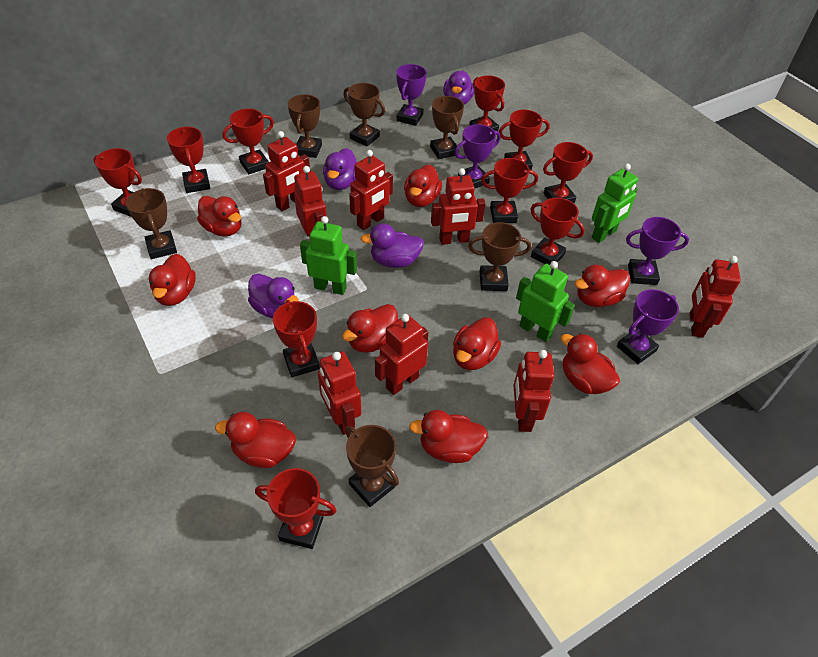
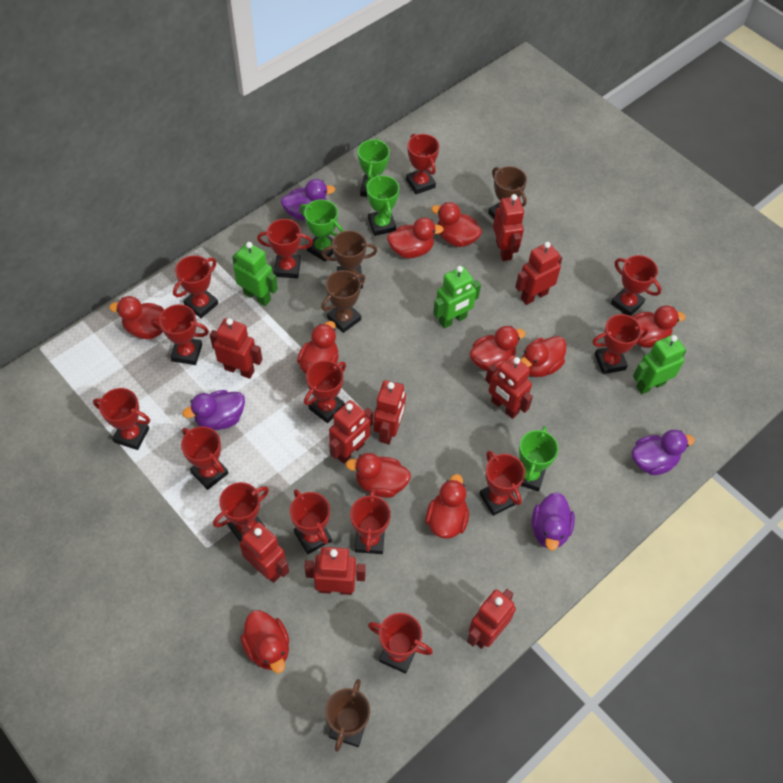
brown trophy: [126,188,177,259] [288,94,322,158] [343,83,385,146] [345,425,399,507] [430,96,464,159] [468,222,531,291] = 6 -> [321,231,377,288] [321,270,365,333] [325,679,370,752] [488,166,527,219] = 4
green trophy: none = 0 -> [300,199,343,262] [358,138,390,197] [367,174,399,236] [519,426,558,491] = 4
purple trophy: [396,64,427,126] [455,124,501,188] [617,289,679,364] [626,217,689,285] = 4 -> none = 0
red duck: [149,254,196,306] [197,196,241,236] [215,412,296,468] [342,304,398,353] [404,165,442,207] [409,410,488,463] [453,317,501,370] [561,333,620,394] [574,265,630,307] = 9 -> [109,296,164,339] [241,610,289,673] [297,321,339,373] [346,453,411,498] [387,218,444,258] [425,474,469,539] [431,202,482,247] [469,326,525,371] [520,336,566,377] [632,305,686,348] = 10
red robot: [263,131,310,211] [294,166,327,237] [318,351,361,435] [349,150,393,230] [375,314,428,395] [431,168,486,245] [513,350,554,432] [690,256,741,338] = 8 -> [210,318,262,379] [240,522,289,583] [304,547,366,595] [329,400,373,464] [373,380,406,444] [467,589,516,649] [485,355,533,419] [493,194,524,261] [515,242,562,305] = 9
red trophy: [93,148,142,217] [167,127,210,193] [222,108,274,174] [255,468,337,549] [273,300,320,377] [469,75,505,131] [481,158,538,223] [499,110,550,170] [531,198,585,265] [543,142,593,203] = 10 -> [93,388,150,450] [151,304,209,365] [173,255,218,318] [181,427,228,490] [213,482,269,542] [257,219,313,278] [290,489,332,554] [304,360,346,423] [350,489,391,554] [368,613,433,674] [406,134,439,194] [480,451,525,516] [592,314,649,374] [611,255,661,316] = 14

